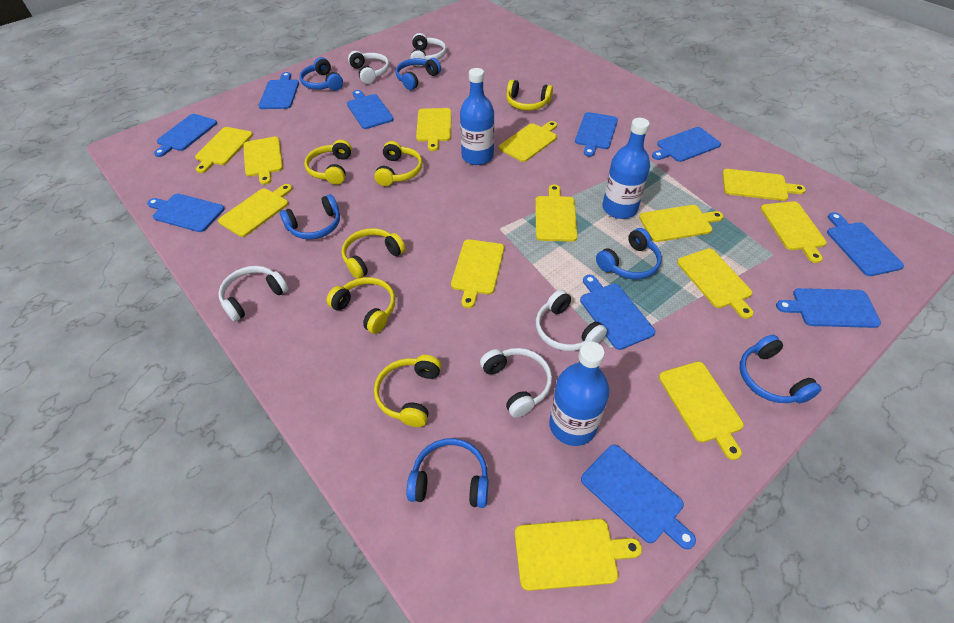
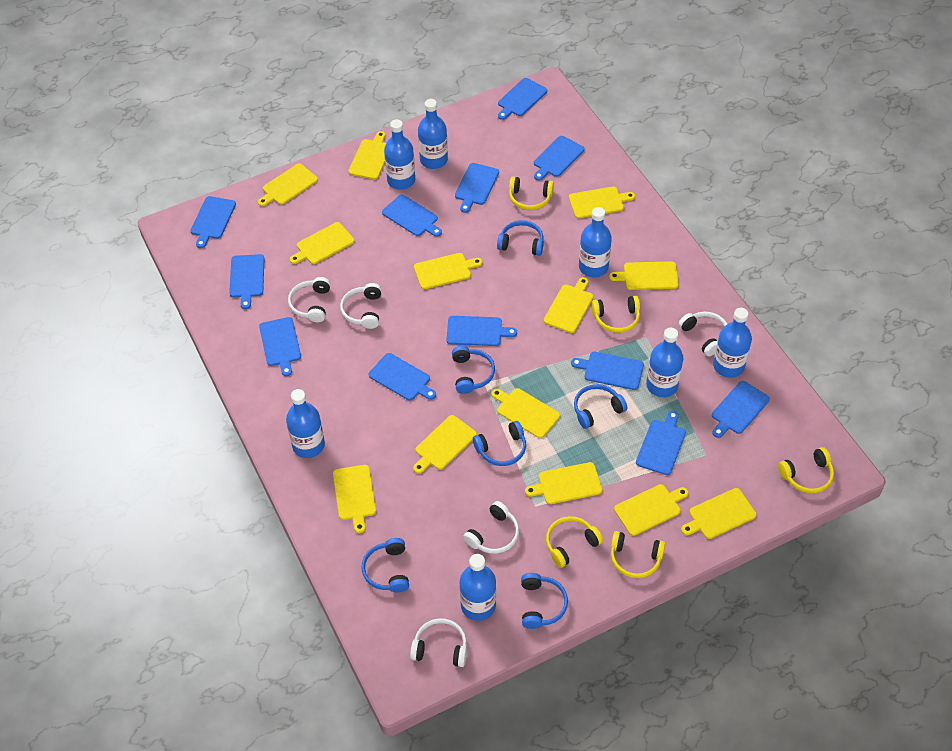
blue bottle: [460,68,494,165] [549,342,610,446] [602,118,650,219] = 3 -> [286,389,325,458] [384,119,415,190] [418,99,448,169] [459,554,496,621] [579,207,612,277] [646,328,683,397] [713,308,752,378] = 7
blue cutting board: [147,194,225,232] [154,114,217,157] [258,72,299,109] [347,90,394,129] [575,112,618,157] [580,275,655,350] [581,445,696,549] [652,127,721,162] [776,288,881,328] [827,212,904,276] = 10 -> [190,196,236,248] [229,254,264,309] [259,317,301,376] [369,353,436,401] [382,195,442,237] [446,316,517,346] [455,163,499,213] [498,78,547,120] [534,136,584,181] [571,352,644,390] [636,411,686,475] [712,381,770,438] = 12
yellow headphones: [304,140,352,185] [326,277,395,334] [342,228,406,279] [374,141,422,186] [374,355,441,427] [506,80,553,110] = 6 -> [509,177,554,210] [546,516,603,568] [592,296,640,333] [611,531,665,578] [778,447,834,493] = 5

